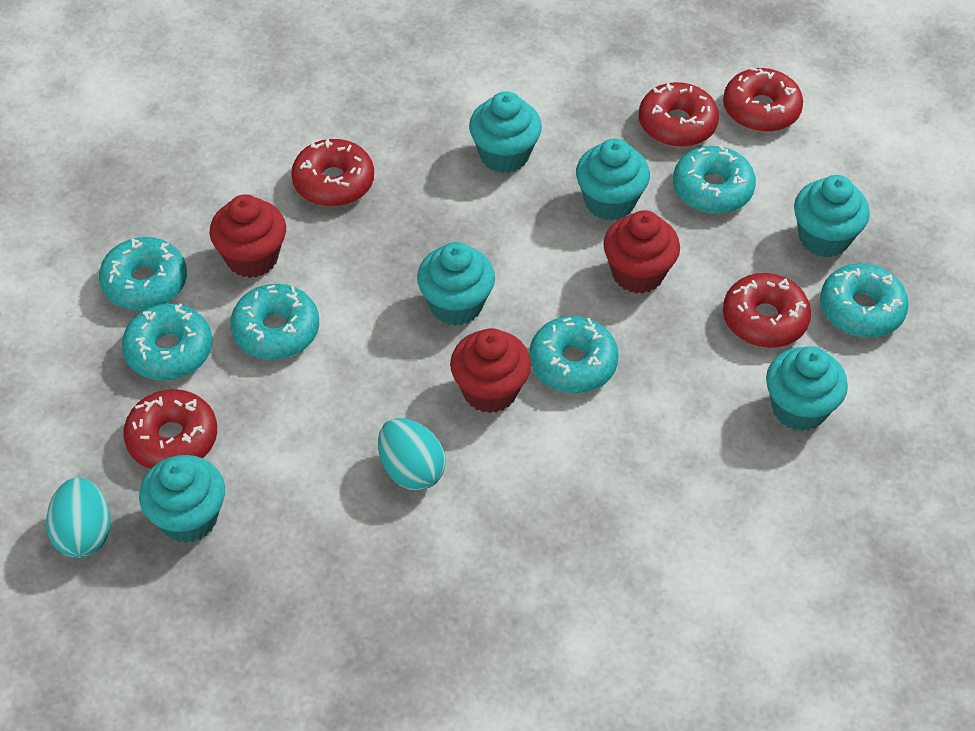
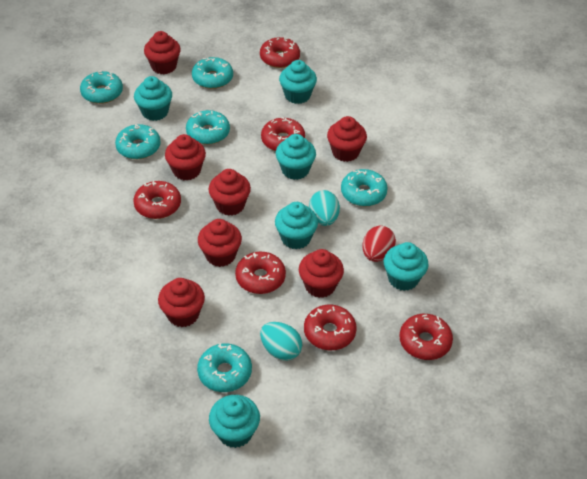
red cupcake: [209,194,286,278] [450,328,531,413] [603,210,680,294] = 3 -> [144,31,181,74] [158,278,205,327] [165,134,206,181] [198,219,242,267] [209,169,251,216] [299,249,344,298] [327,116,367,162] = 7
red donut: [124,389,217,469] [291,139,374,207] [639,82,719,147] [723,67,803,132] [723,273,811,348] = 5 -> [133,181,181,219] [235,252,286,294] [260,37,300,68] [261,116,305,151] [304,305,357,350] [399,314,453,360] = 6
red egg: none = 0 -> [362,226,396,262] = 1

